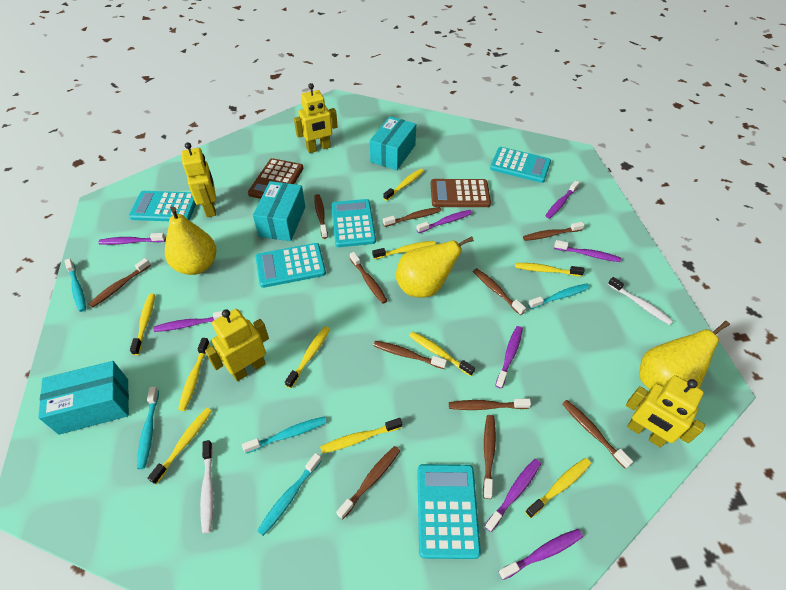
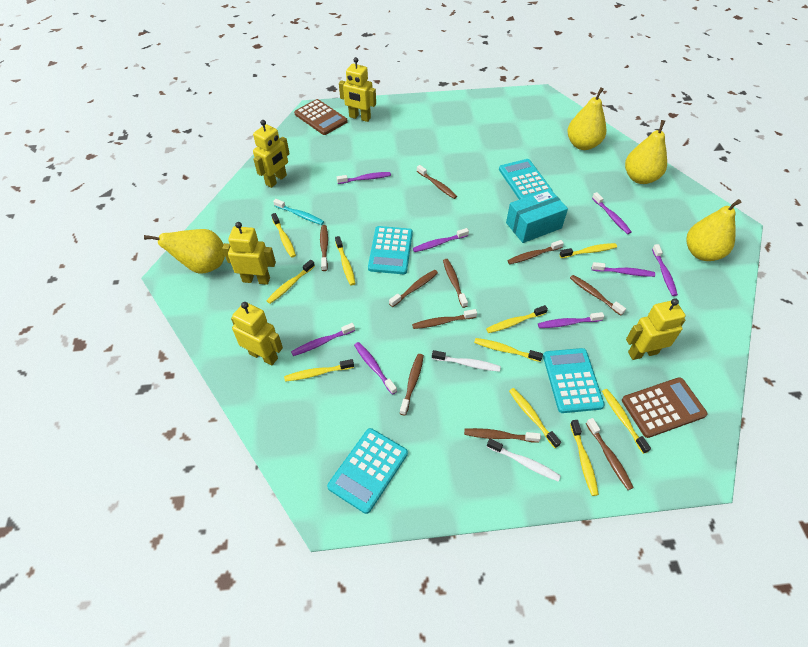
brown toothbrush: [89,258,151,308] [315,194,328,239] [336,446,400,520] [350,252,387,304] [373,341,447,369] [383,207,441,227] [449,399,531,410] [473,268,526,315] [483,415,496,499] [523,222,584,241] [562,400,633,468] = 11 -> [320,225,328,271] [389,270,438,307] [400,354,424,416] [412,309,477,329] [417,165,457,199] [443,259,468,308] [464,428,541,443] [507,240,564,264] [570,275,626,315] [586,418,634,490] = 10
turquoise box: [38,361,129,435] [253,181,305,241] [370,116,416,170] = 3 -> [506,189,568,243] = 1
turquoise calculator: [129,191,196,221] [256,243,326,288] [331,199,376,247] [417,464,481,559] [490,147,551,183] = 5 -> [327,428,408,514] [368,226,413,274] [499,159,553,200] [543,348,605,413] = 4
turquoise toothbrush: [64,258,86,312] [137,386,159,469] [242,417,327,453] [257,453,322,536] [528,283,590,309] = 5 -> [273,199,324,225] = 1
yellow pear: [165,207,217,275] [396,236,474,298] [639,321,730,390] = 3 -> [144,229,225,274] [567,87,606,150] [625,120,667,184] [686,199,741,261] = 4
yellow robot: [181,142,216,217] [205,309,269,381] [294,83,338,153] [626,375,705,447] = 4 -> [222,222,276,285] [231,302,283,366] [253,120,290,188] [339,57,376,122] [626,298,686,360] = 5

